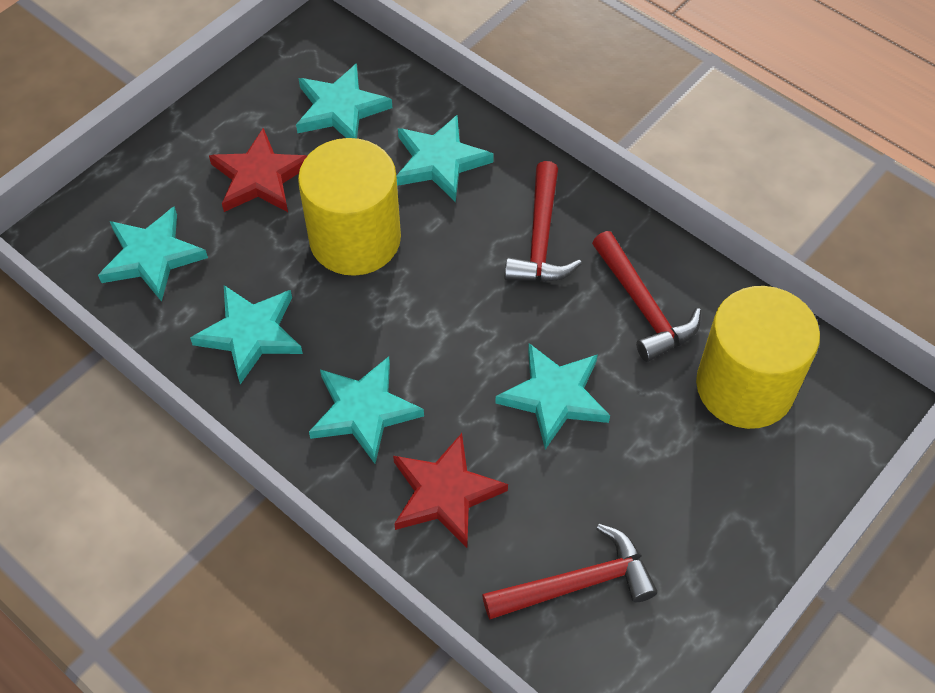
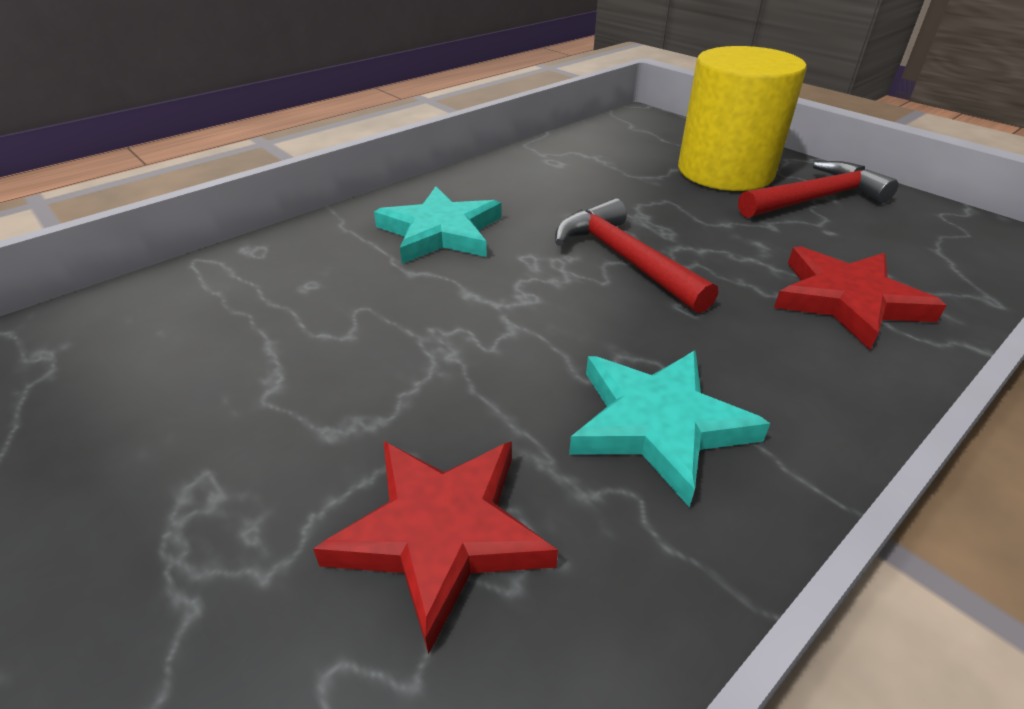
red hammer: [482,524,657,620] [505,161,582,282] [592,231,701,362] = 3 -> [555,198,718,313] [738,161,899,218] = 2
turquoise star: [98,206,208,302] [190,285,303,384] [296,63,392,138] [309,357,424,464] [396,115,494,202] [495,343,610,449] = 6 -> [374,186,501,264] [569,350,770,507] = 2
yellow cylinder: [298,138,401,276] [696,286,820,429] = 2 -> [678,46,807,191] = 1

